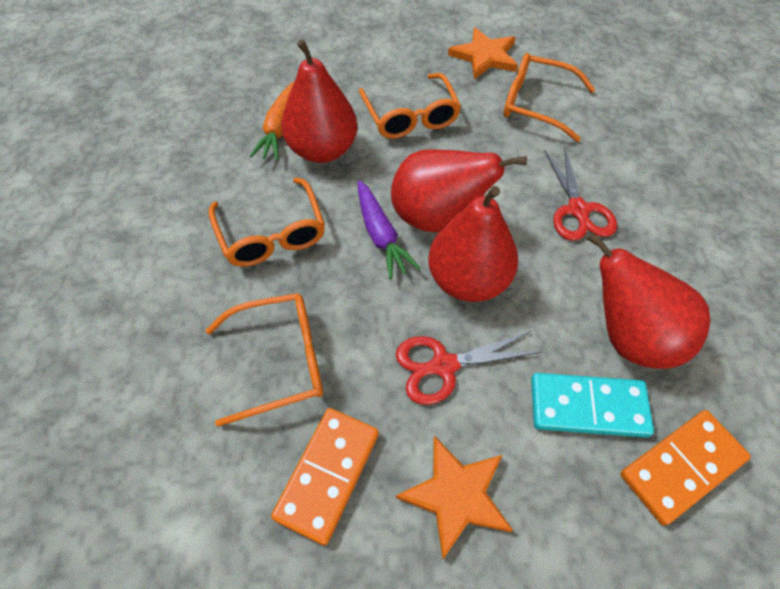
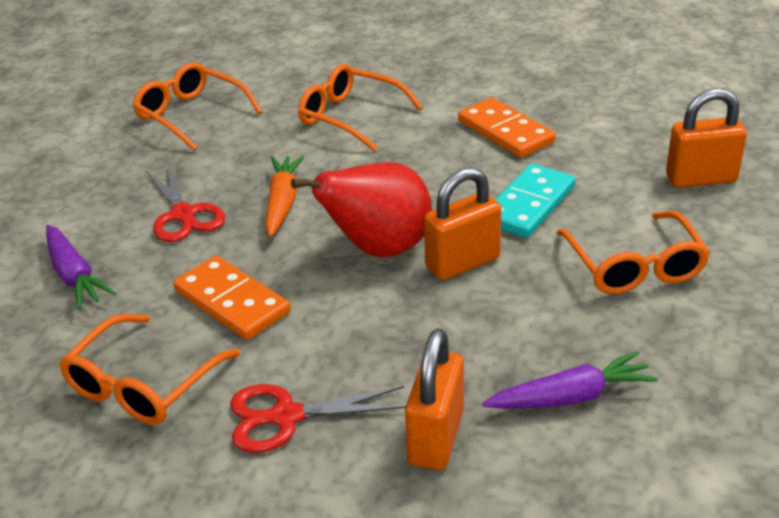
orange padlock: none = 0 -> [405,329,464,470] [424,167,502,280] [666,88,747,188] = 3
orange star: [396,436,513,559] [448,28,518,79] = 2 -> none = 0
purple carrot: [358,180,420,280] = 1 -> [46,225,116,309] [482,351,658,409] = 2
red pear: [281,39,357,163] [391,149,527,232] [428,186,518,302] [587,232,711,369] = 4 -> [291,162,432,258] = 1

